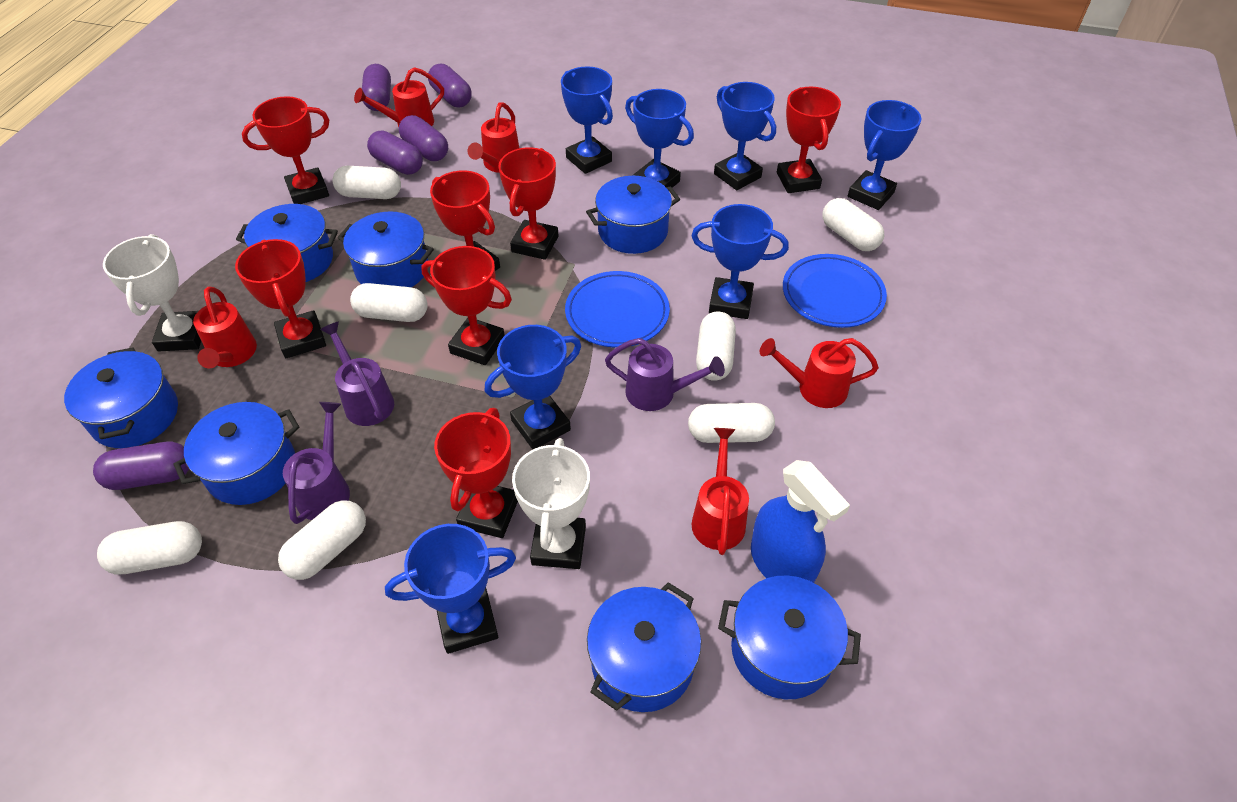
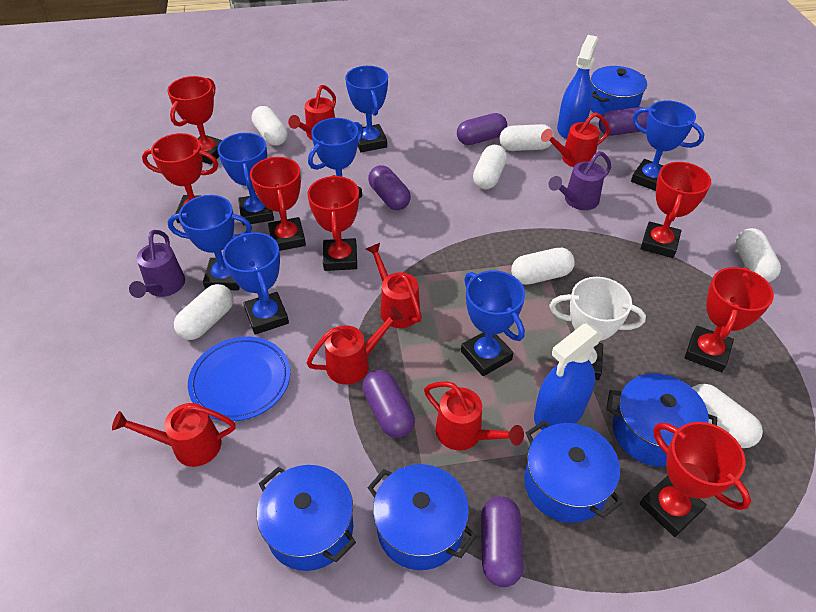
blue plate: [565,271,670,348] [783,254,887,328] = 2 -> [188,337,290,421] = 1
blue pot: [64,347,178,448] [173,402,299,505] [236,204,338,282] [337,211,434,287] [586,176,680,254] [587,582,701,712] [718,576,861,699] = 7 -> [257,465,356,571] [367,464,477,570] [524,420,622,523] [590,66,647,115] [606,374,717,467] = 5
blue spray bottle: [751,460,850,583] = 1 -> [534,323,603,430] [557,35,598,139] = 2
purple watering can: [283,402,350,524] [320,321,394,426] [605,338,725,411] = 3 -> [129,230,185,298] [548,151,611,210] = 2
red watering can: [193,287,257,368] [354,67,444,127] [468,102,519,173] [691,428,749,555] [760,338,879,408] = 5 -> [112,403,236,467] [288,85,336,140] [306,306,404,385] [366,243,422,328] [424,381,524,451] [541,112,610,167] = 6
white trophy: [103,234,201,351] [512,438,590,569] = 2 -> [549,277,646,380] = 1

